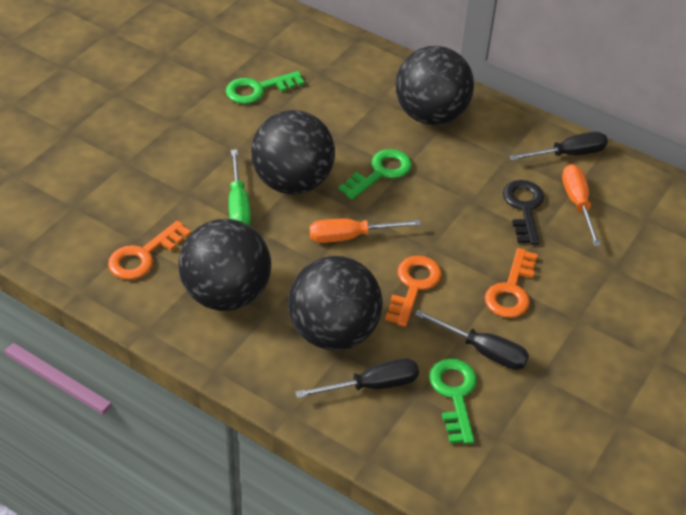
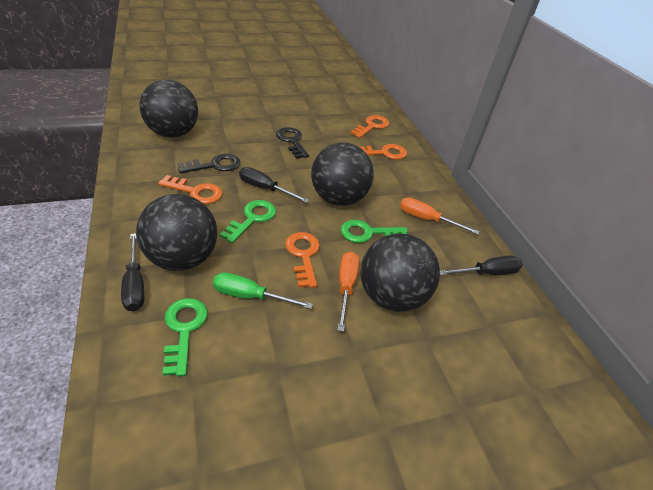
black key: [503,180,544,245] = 1 -> [178,154,241,173] [276,127,309,159] = 2
orange key: [108,220,191,280] [385,255,442,327] [485,248,538,318] = 3 -> [158,175,222,204] [285,232,320,288] [351,115,389,138] [360,144,407,160] = 4

